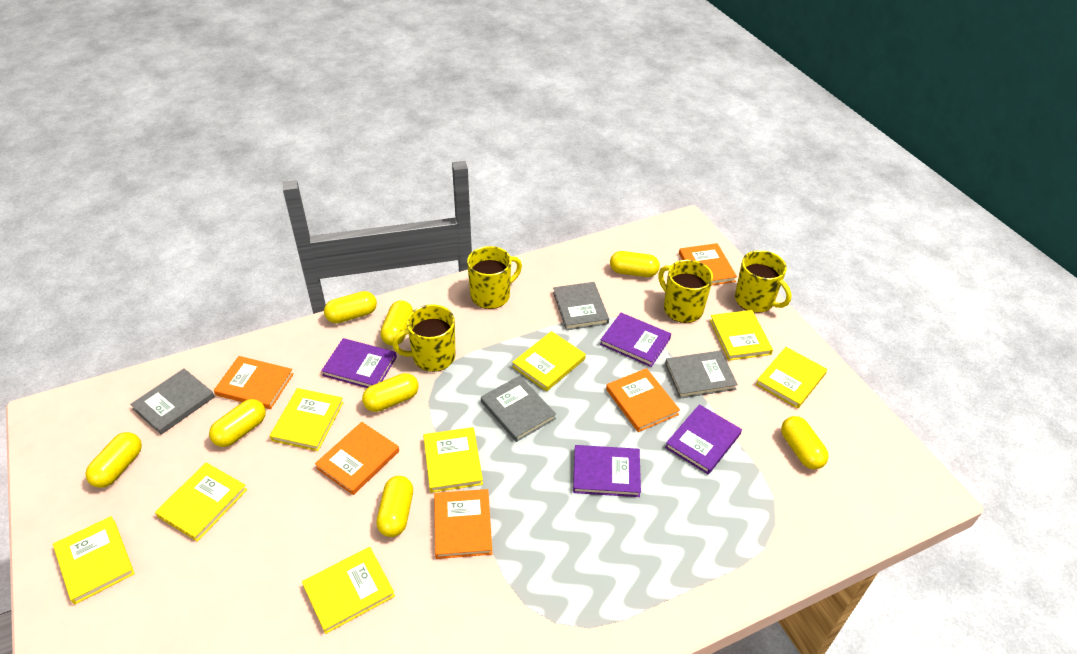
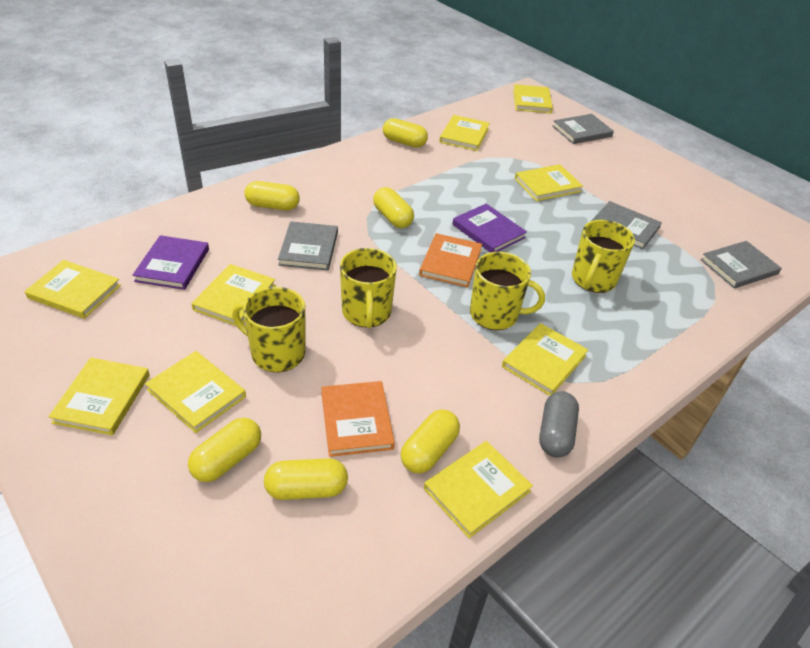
grey capsule: none = 0 -> [539,391,579,458] = 1
orange book: [214,356,294,409] [315,422,399,495] [434,489,492,559] [606,368,680,432] [679,243,737,286] = 5 -> [321,381,395,457] [419,233,482,287] = 2
purple book: [321,338,397,388] [573,445,641,497] [600,313,671,367] [665,404,742,474] = 4 -> [132,235,209,290] [453,204,527,253] = 2
yellow book: [53,516,135,604] [155,462,247,542] [270,388,344,451] [302,547,395,634] [423,427,483,493] [512,331,586,391] [710,310,773,361] [756,347,827,409] = 8 -> [25,260,121,319] [48,358,150,435] [145,351,246,433] [192,264,276,326] [424,441,533,538] [439,115,490,151] [502,323,588,396] [513,84,553,113] [515,164,583,201] = 9
yellow capsule: [85,432,142,488] [209,399,266,447] [324,291,377,323] [362,373,418,412] [376,476,413,537] [380,301,413,346] [610,251,660,277] [781,416,829,469] = 8 -> [188,418,261,482] [244,181,300,211] [264,458,348,500] [373,187,414,228] [383,118,428,148] [401,409,460,473] = 6

